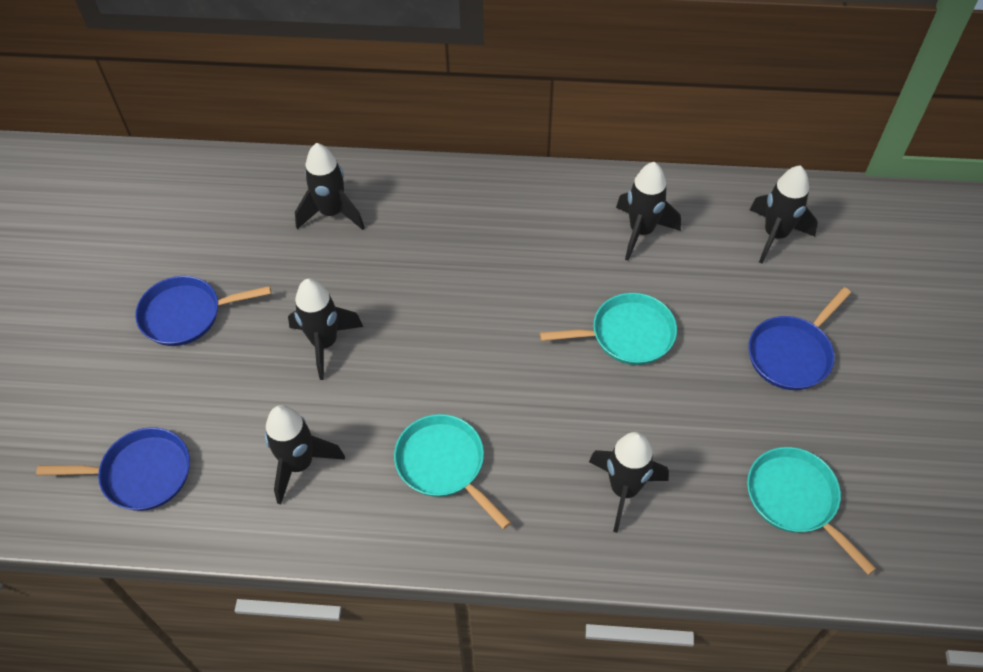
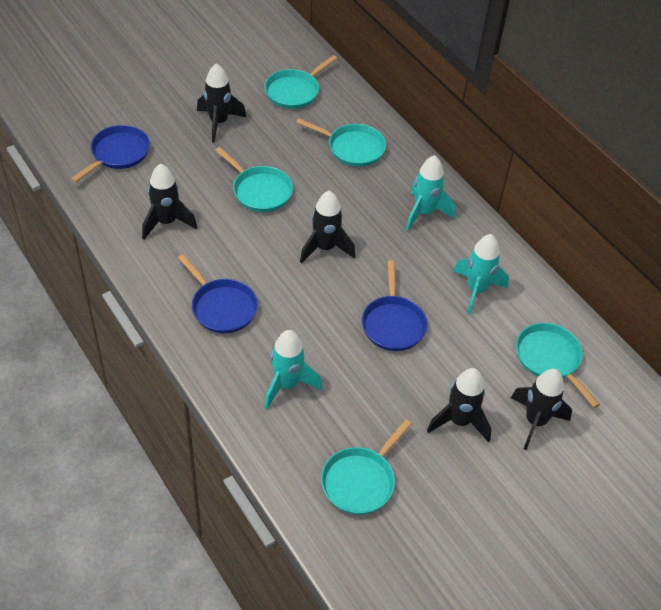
black rocket: [265,405,345,505] [288,279,363,380] [295,143,365,230] [589,432,669,533] [616,162,681,261] [750,165,818,264] = 6 -> [142,163,197,239] [197,63,246,142] [300,190,355,264] [427,368,492,443] [511,369,572,450] = 5
turquoise pan: [394,414,511,529] [540,293,677,365] [747,447,876,575] = 3 -> [215,147,293,212] [265,55,337,109] [296,119,386,167] [321,419,412,515] [516,323,600,408] = 5
turquoise rocket: none = 0 -> [264,330,322,409] [406,155,455,231] [453,234,509,315] = 3

